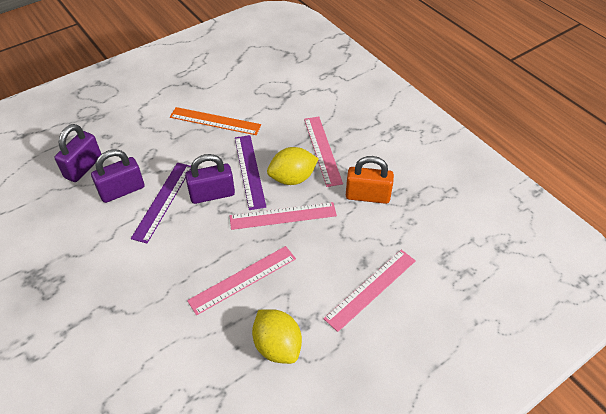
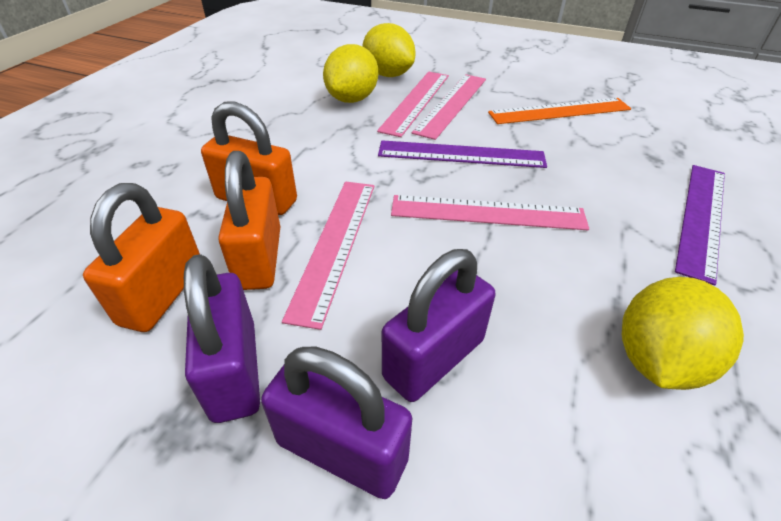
orange padlock: [346,156,394,204] = 1 -> [83,183,200,332] [201,101,297,215] [218,151,281,290] = 3
yellow lemon: [252,309,302,364] [267,147,319,185] = 2 -> [323,44,378,103] [362,23,415,77] [622,277,744,390] = 3

